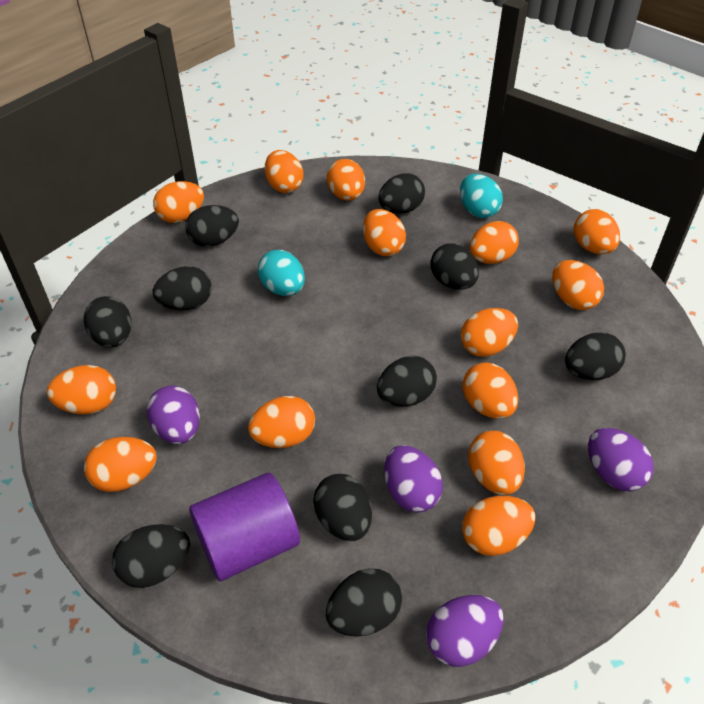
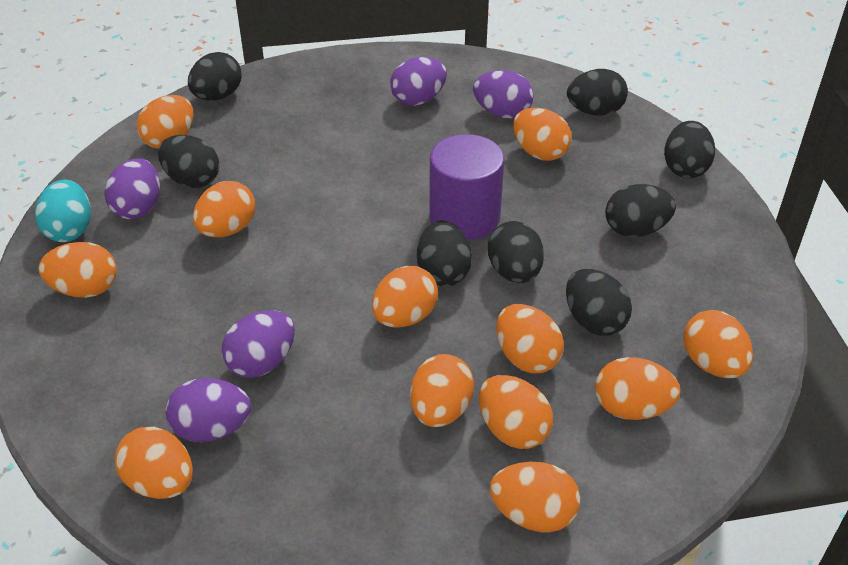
black egg: [84,296,131,348] [112,524,190,588] [153,266,212,310] [185,205,239,247] [313,474,372,541] [326,568,402,636] [377,356,437,407] [378,173,425,214] [430,243,479,290] [565,332,626,380] = 10 -> [158,135,219,188] [188,52,242,101] [417,221,472,287] [488,221,544,283] [566,269,632,336] [567,69,628,116] [605,184,676,237] [664,121,715,178] = 8
orange egg: [47,365,116,414] [84,437,157,492] [153,181,204,223] [248,396,315,448] [265,150,304,193] [327,159,365,201] [363,209,406,256] [461,308,518,357] [462,362,518,419] [462,496,535,556] [468,431,525,495] [470,221,519,264] [552,260,604,310] [574,209,620,254] = 14 -> [39,242,117,298] [115,427,193,499] [137,95,193,149] [193,181,255,237] [372,266,438,328] [410,354,474,427] [479,375,553,449] [490,462,580,532] [496,304,564,373] [513,108,572,161] [595,357,681,420] [683,310,753,378] = 12
purple egg: [147,386,200,444] [384,445,443,513] [426,595,504,667] [588,428,654,491] = 4 -> [105,159,160,219] [166,378,251,442] [222,310,295,378] [390,57,447,106] [473,70,534,119] = 5
turquoise egg: [258,250,305,296] [460,174,503,218] = 2 -> [35,180,91,242] = 1

